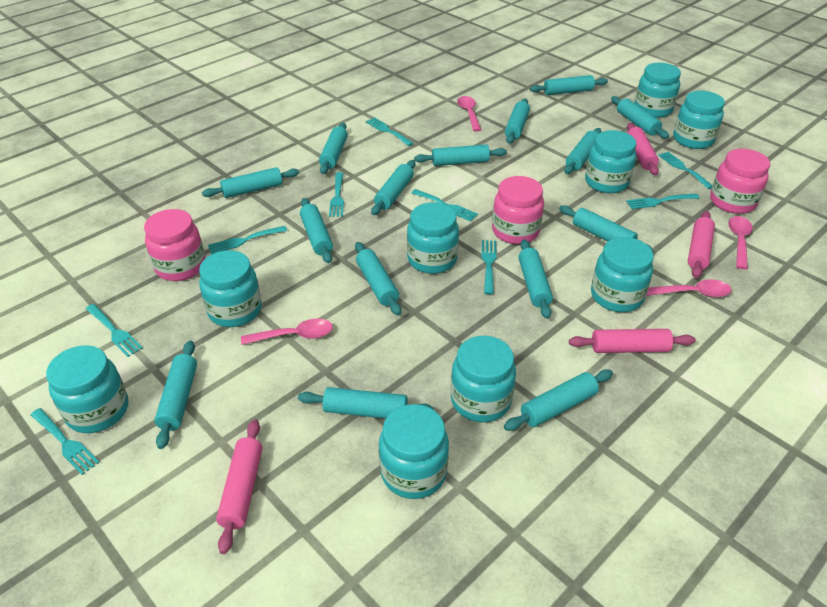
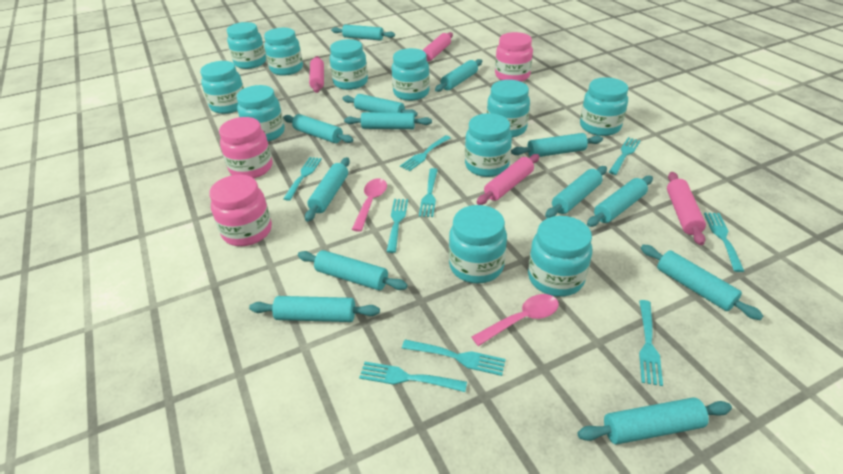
pink spoon: [241,319,333,345] [457,96,481,132] [646,279,732,297] [728,216,753,269] = 4 -> [352,178,387,232] [472,294,559,346] = 2
turquoise jar: [46,345,128,433] [199,250,262,327] [379,404,449,499] [407,202,459,274] [451,336,516,422] [585,130,636,193] [591,237,654,312] [635,63,681,118] [673,91,725,149] = 9 -> [200,61,244,114] [227,22,266,69] [236,85,285,142] [264,28,303,76] [330,39,368,90] [391,48,430,101] [449,205,507,283] [465,113,512,177] [487,80,530,138] [528,216,592,297] [580,77,629,136] = 11
turquoise rolling pin: [154,340,197,449] [202,167,299,198] [298,387,434,418] [300,198,333,263] [319,123,348,174] [355,242,401,315] [371,160,415,215] [414,144,507,166] [504,369,613,431] [505,98,530,144] [518,239,553,319] [530,75,608,95] [559,205,654,252] [564,128,602,174] [611,96,669,139] = 15 -> [249,296,380,322] [283,114,353,143] [298,250,408,290] [305,157,350,222] [331,25,395,41] [343,94,418,117] [344,112,432,129] [435,59,482,92] [511,133,603,157] [545,166,607,218] [577,397,732,445] [587,176,653,227] [641,244,763,320] = 13

